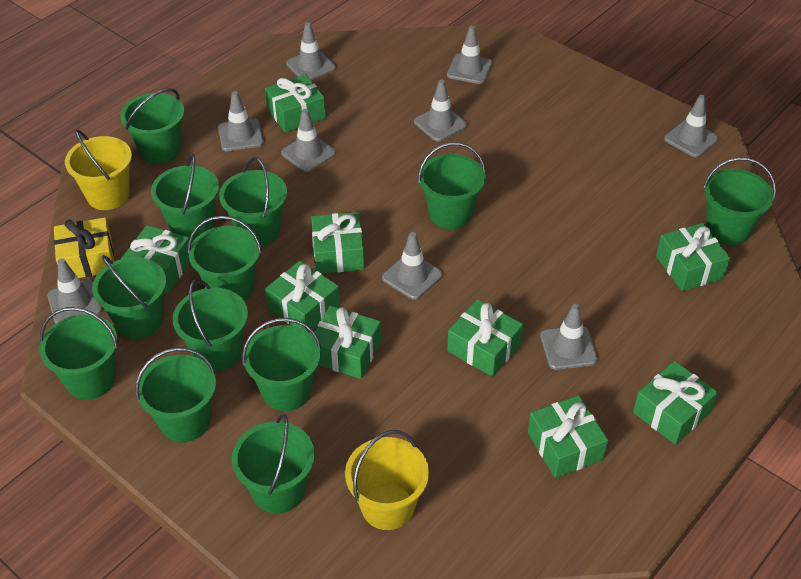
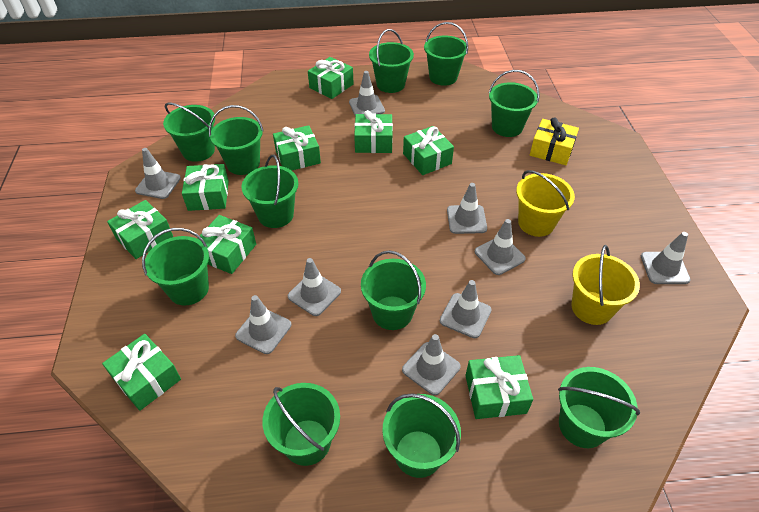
green bucket: [40,307,118,400] [92,255,166,339] [120,88,184,164] [135,347,216,442] [151,154,219,241] [172,279,248,371] [188,216,262,301] [219,158,287,246] [232,414,315,514] [242,318,321,411] [418,142,486,229] [703,157,776,245] = 12 -> [142,228,209,305] [163,103,215,162] [209,105,263,175] [242,155,299,228] [262,383,340,466] [361,250,426,330] [369,29,414,93] [382,393,461,478] [424,22,468,86] [489,70,540,137] [558,367,640,448] = 11

